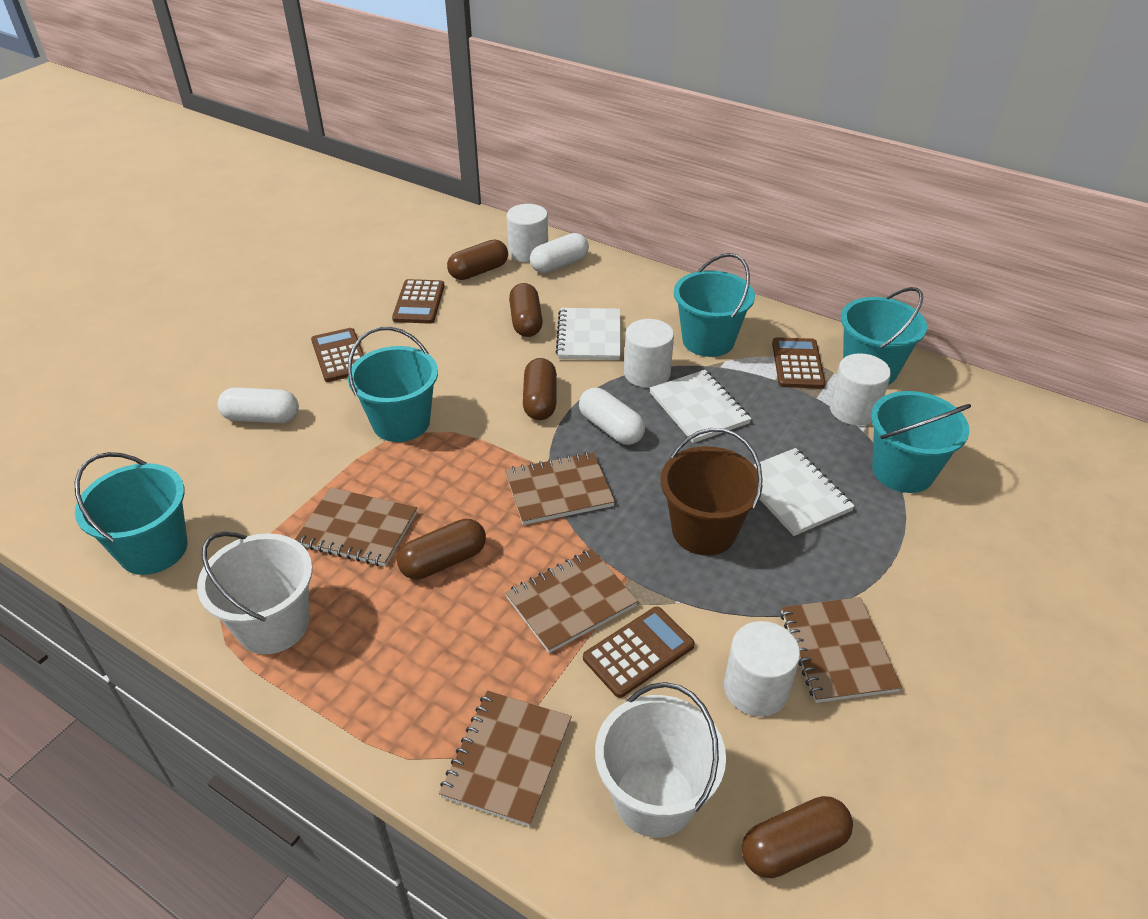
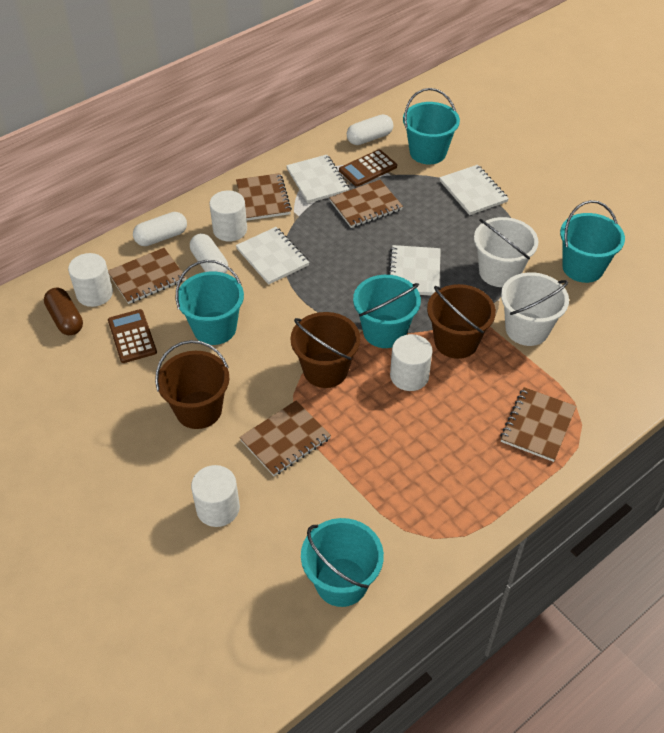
brown bucket: [661,428,763,556] = 1 -> [155,340,229,429] [291,312,360,388] [427,284,496,359] = 3
brown calculator: [311,328,364,382] [392,279,444,324] [583,607,695,698] [772,337,825,388] = 4 -> [108,309,157,363] [339,149,397,187] = 2
brown capsule: [397,519,486,579] [447,240,508,280] [509,283,543,337] [523,358,557,420] [742,796,853,878] = 5 -> [44,288,83,335] = 1
white notebook: [556,308,621,360] [649,370,752,443] [754,448,855,536] = 3 -> [236,227,309,285] [286,155,349,203] [389,245,441,296] [440,165,509,215] = 4

